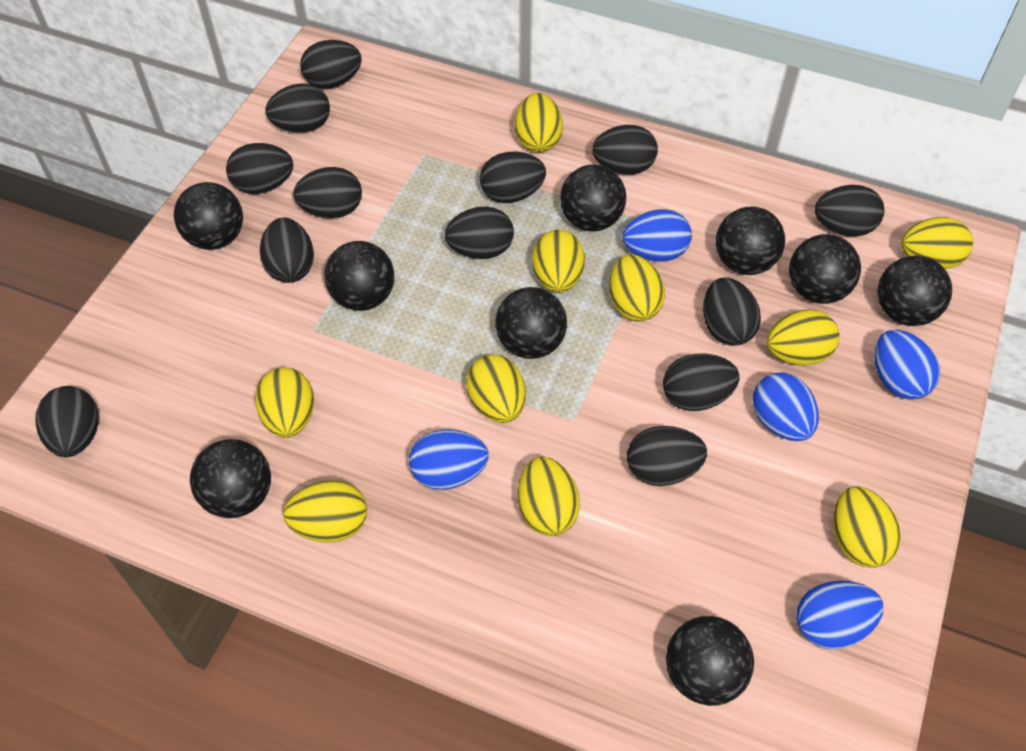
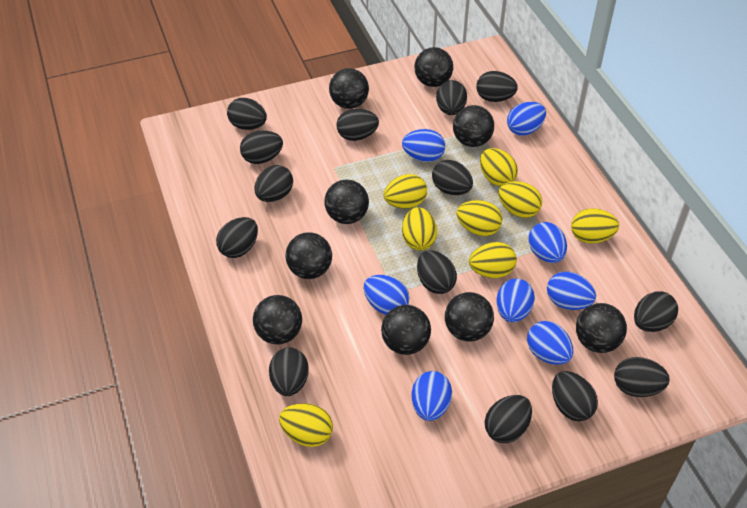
black egg: [35,386,98,457] [226,143,293,194] [260,217,314,283] [266,83,330,133] [293,167,362,218] [300,40,362,89] [445,206,514,259] [480,152,546,203] [592,125,658,175] [627,426,707,486] [663,354,740,411] [703,277,761,346] [815,185,884,237] = 13 -> [216,217,258,258] [227,98,267,130] [240,130,283,164] [254,165,293,202] [269,348,309,396] [337,109,379,141] [417,250,457,294] [432,160,473,195] [436,80,467,115] [476,71,518,102] [485,395,532,443] [552,371,598,421] [614,357,670,397] [634,291,678,332] = 14
blue egg: [409,429,489,490] [623,209,692,262] [752,373,819,441] [796,581,884,649] [875,330,940,400] = 5 -> [364,275,409,315] [402,129,445,162] [412,371,452,421] [496,278,535,322] [507,102,546,136] [527,321,573,365] [528,222,567,263] [547,272,596,310] = 8
yellow egg: [255,367,314,438] [283,480,367,543] [466,355,526,423] [515,93,563,153] [518,457,580,536] [532,230,585,293] [609,254,665,322] [766,309,840,365] [833,486,901,568] [901,217,973,269] = 10 -> [279,403,333,447] [384,174,427,209] [402,207,437,251] [457,200,503,236] [469,242,517,278] [480,148,518,187] [498,181,542,218] [571,208,619,243] = 8

